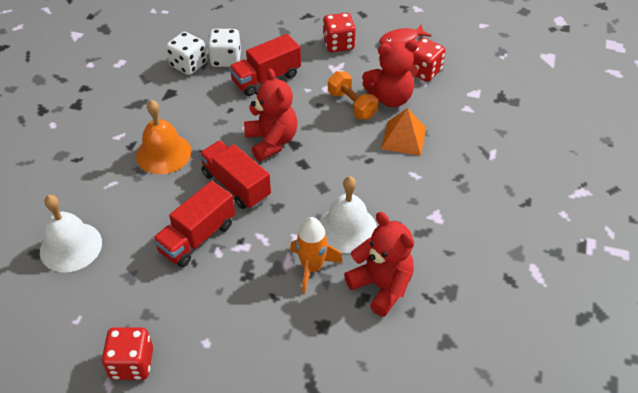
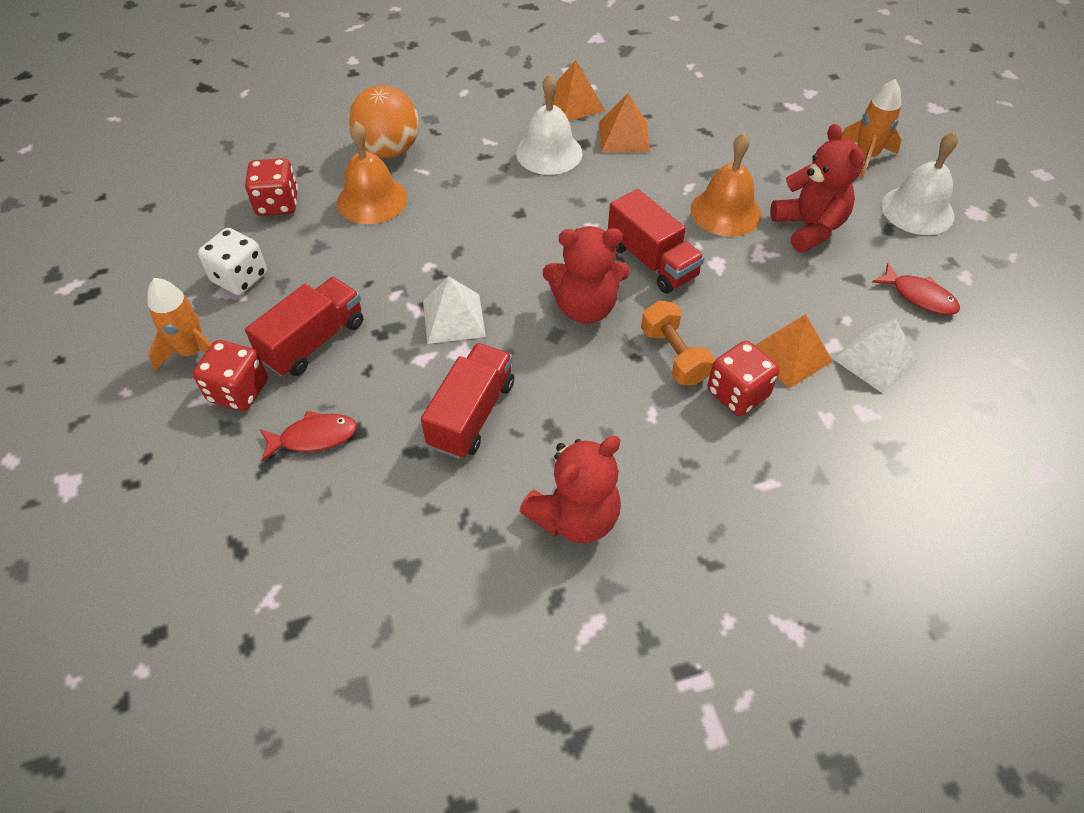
orange ball: none = 0 -> [349,85,419,158] = 1
orange bell: [136,100,192,174] = 1 -> [337,121,407,224] [690,133,762,236] = 2
orange pyramid: [381,108,426,156] = 1 -> [544,60,605,121] [599,93,650,152] [755,314,833,389] = 3
orange rocket: [290,217,343,294] = 1 -> [148,278,212,371] [842,79,901,178] = 2
red fish: [380,24,431,44] = 1 -> [260,411,357,461] [872,263,960,315] = 2
white dice: [166,32,207,75] [208,29,241,67] = 2 -> [198,228,267,295] = 1
white pyramid: none = 0 -> [423,276,486,344] [833,319,918,394] = 2

